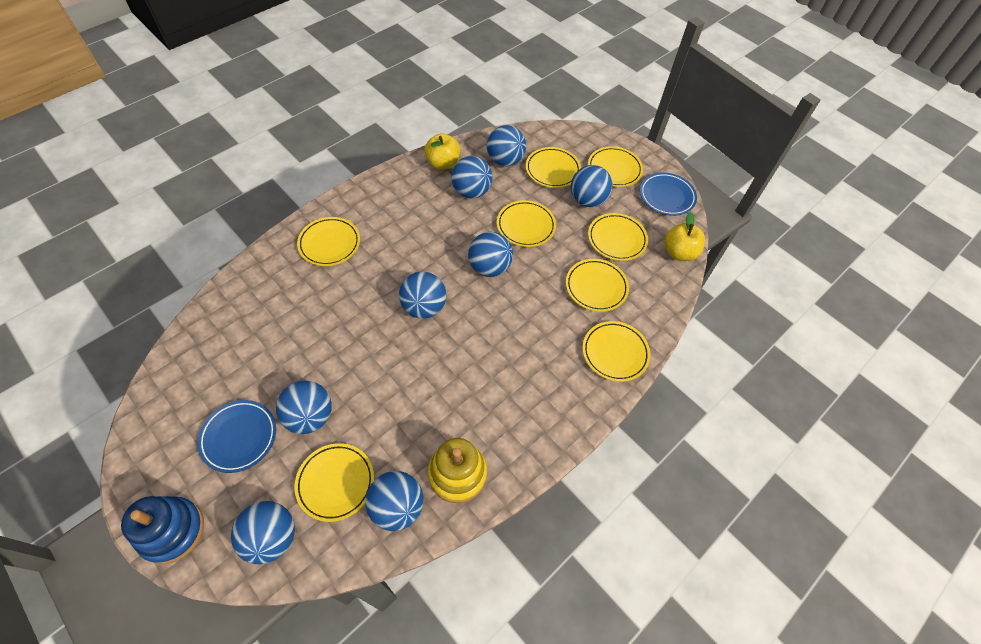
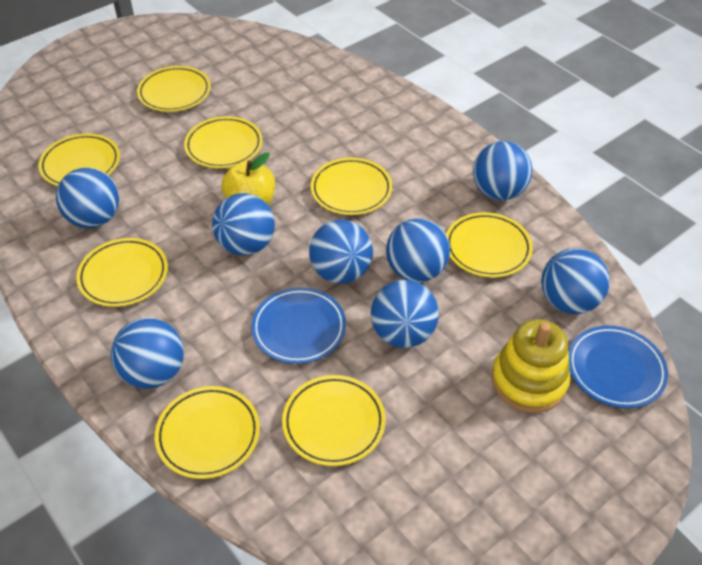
blue stacking toy: [121,496,204,564] = 1 -> none = 0
yellow apple: [424,133,461,170] [664,212,705,261] = 2 -> [222,152,275,205] = 1

